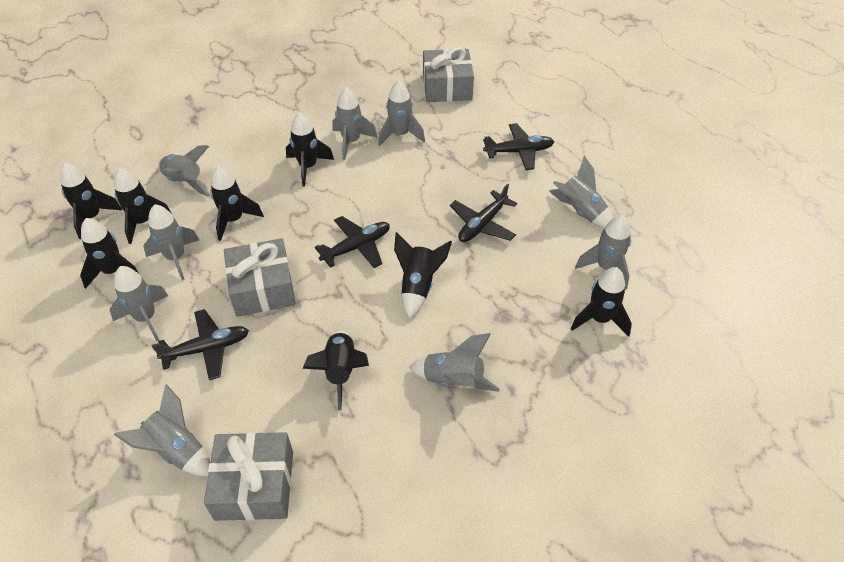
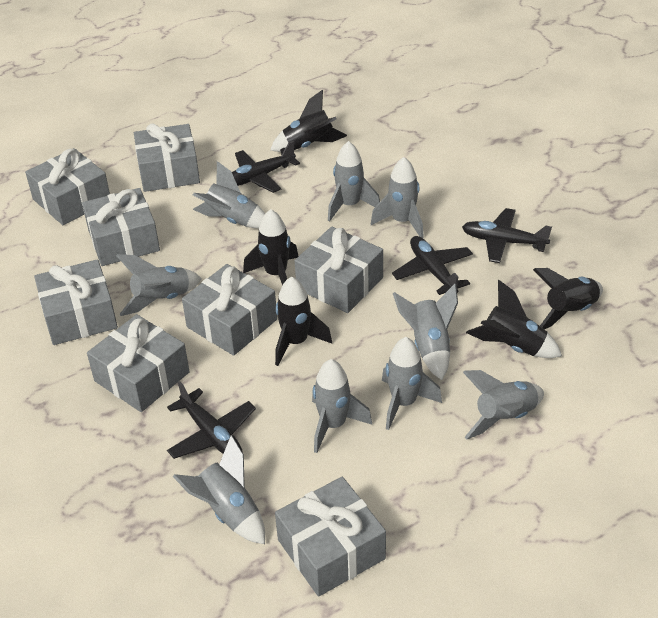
black rocket: [60,163,122,239] [80,218,139,289] [114,168,173,244] [210,165,264,241] [286,112,334,187] [303,330,369,410] [394,232,452,319] [571,267,632,337] = 8 -> [243,209,299,286] [270,90,347,152] [275,276,332,366] [466,280,562,358] [533,268,603,329] = 5
grey gift: [204,432,293,521] [224,238,296,317] [423,47,474,102] = 3 -> [25,148,110,225] [34,259,118,345] [82,188,160,266] [87,314,190,412] [134,123,200,192] [182,264,277,356] [275,477,386,597] [295,227,383,313] = 8

